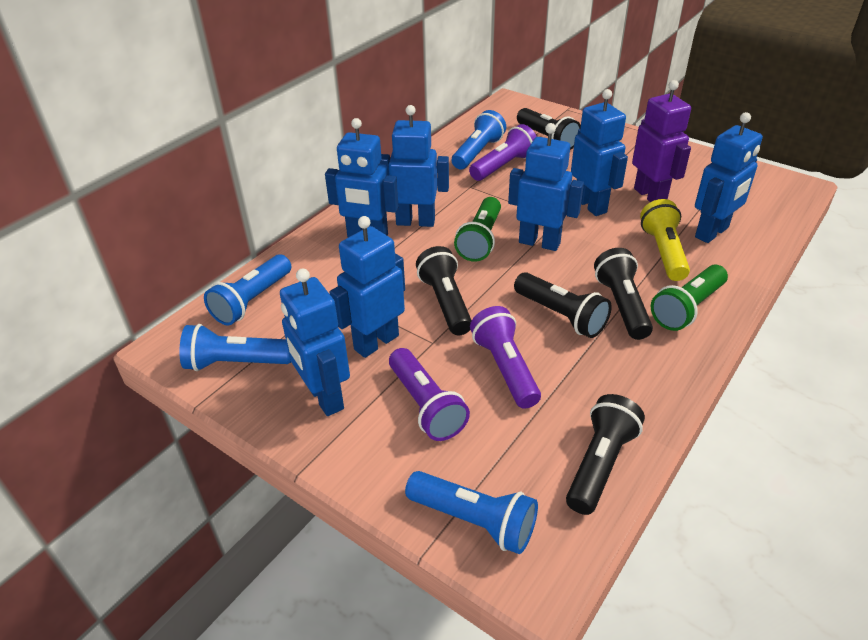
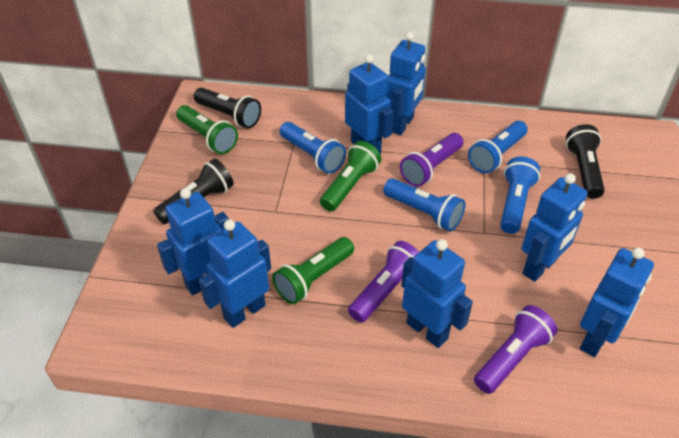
black flashlight: [416,246,472,335] [514,272,611,338] [517,108,581,150] [566,394,645,515] [594,248,653,340] = 5 -> [153,159,234,224] [194,88,261,128] [566,124,605,199] = 3
green flashlight: [454,197,501,262] [651,265,728,331] = 2 -> [176,105,238,154] [272,237,354,304] [320,141,381,212] = 3
purple robot: [632,80,691,202] = 1 -> none = 0
yellow flashlight: [640,199,690,281] = 1 -> none = 0

